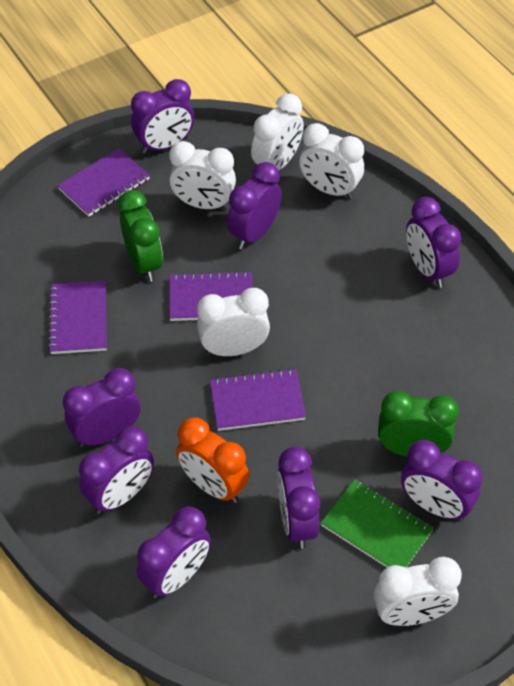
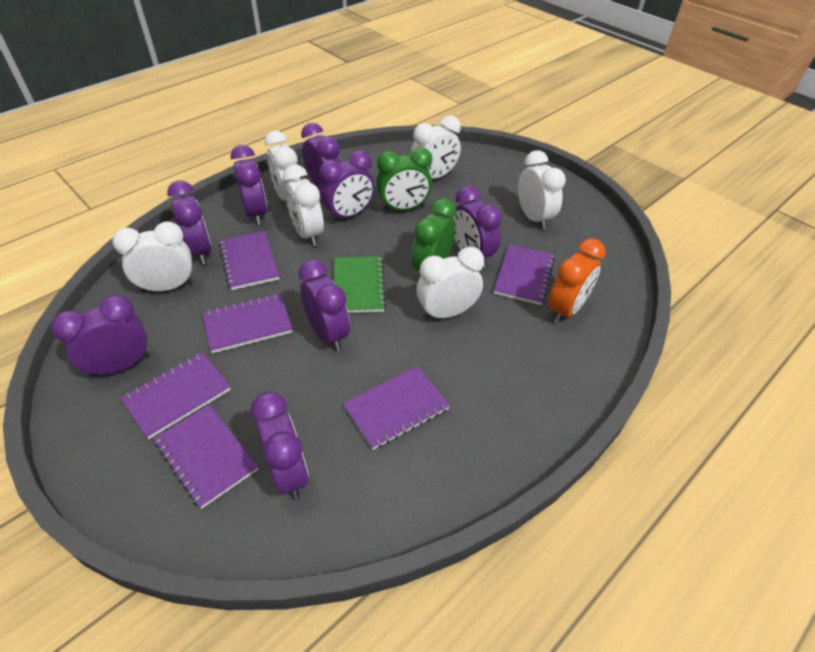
purple notebook: [48,281,107,354] [57,148,150,217] [169,271,253,321] [210,368,306,431] = 4 -> [120,352,231,439] [153,404,258,509] [202,294,292,353] [218,231,279,290] [343,366,450,450] [494,244,555,305] = 6
white clock: [169,141,236,210] [197,288,270,356] [251,93,304,171] [299,123,364,199] [374,557,462,626] = 5 -> [112,221,194,292] [265,131,301,201] [283,164,324,246] [411,115,461,179] [417,247,484,320] [518,150,566,230] = 6

